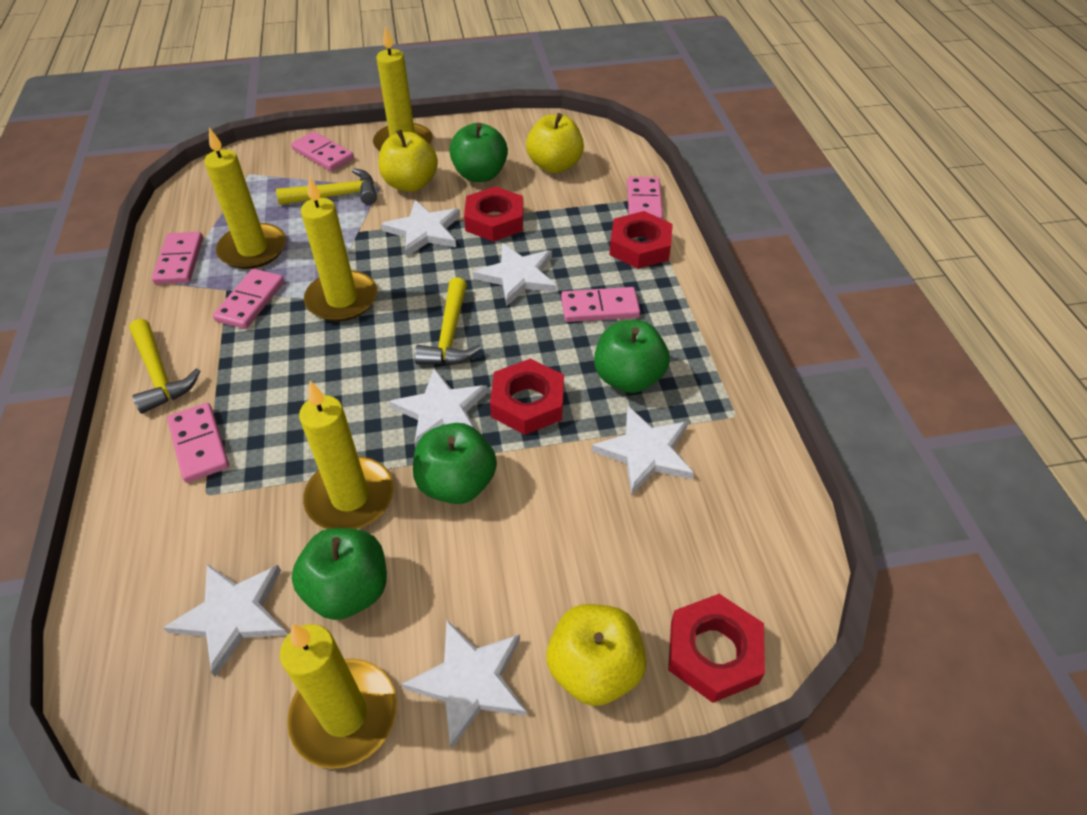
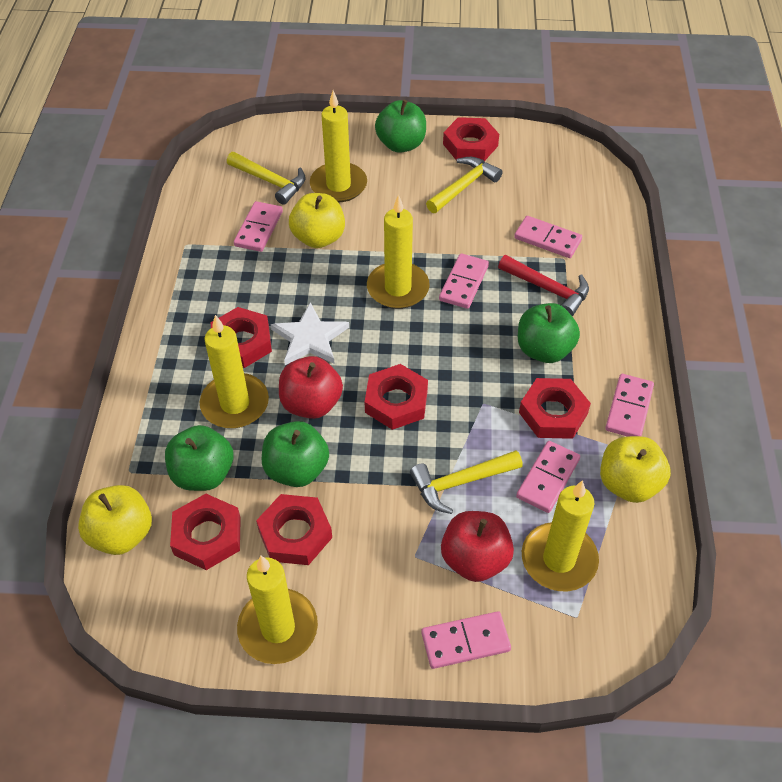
red apple: none = 0 -> [279,356,343,419] [441,511,514,582] = 2
red hammer: none = 0 -> [498,255,589,317] = 1
red nut: [464,186,523,242] [490,359,564,435] [609,211,673,269] [668,594,765,703] = 4 -> [170,494,241,570] [211,307,272,368] [256,494,332,565] [365,364,428,430] [443,117,499,161] [519,378,591,439] = 6
white star: [163,564,288,677] [381,200,460,257] [389,368,488,449] [402,620,527,749] [473,243,557,306] [592,406,694,495] = 6 -> [271,302,349,365] = 1

